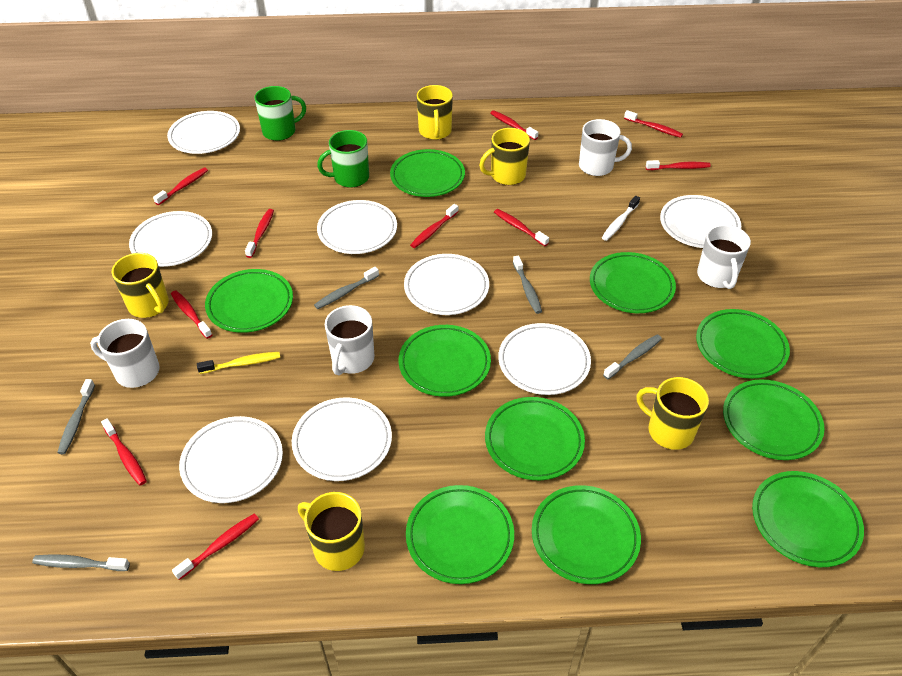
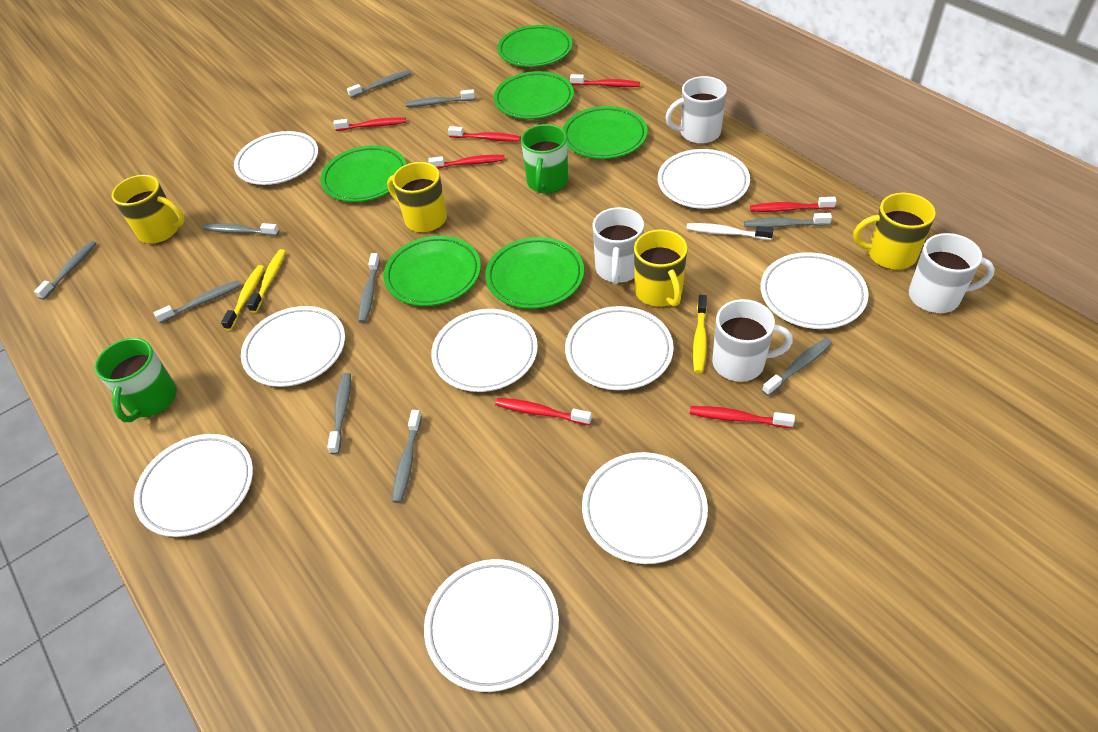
green plate: [205,269,293,333] [390,149,465,197] [399,325,491,397] [406,485,514,584] [485,397,585,480] [532,485,641,584] [590,252,676,313] [696,309,790,379] [723,380,825,460] [752,471,864,567] = 10 -> [320,146,406,202] [384,236,481,306] [485,237,584,309] [494,71,574,119] [497,25,572,67] [563,106,648,159] = 6
grey toothbrush: [32,554,130,571] [57,379,95,454] [314,267,379,309] [513,255,542,314] [603,334,662,379] = 5 -> [34,241,97,300] [154,280,241,323] [203,223,279,236] [327,373,351,454] [347,70,411,98] [358,253,380,323] [392,410,422,503] [406,89,475,107] [744,213,832,228] [762,338,832,396] = 10
red toothbrush: [101,418,147,486] [153,167,208,205] [171,290,212,339] [172,513,259,580] [245,209,274,258] [410,204,459,248] [490,110,538,140] [494,209,549,246] [624,110,683,138] [646,160,711,170] = 10 -> [333,117,406,131] [428,155,505,169] [448,126,521,142] [495,398,592,425] [570,74,640,87] [690,406,795,428] [750,197,837,212] = 7
white plate: [129,211,212,267] [167,111,240,154] [179,416,283,503] [292,398,392,481] [317,200,397,254] [404,254,489,315] [498,323,591,395] [660,195,741,248] = 8 -> [134,434,253,537] [234,131,318,185] [241,306,345,387] [424,559,559,692] [431,309,538,392] [565,306,674,390] [582,452,708,564] [658,149,750,209] [760,252,869,329] = 9
yellow mug: [112,253,169,318] [298,492,365,571] [417,85,453,140] [479,128,530,185] [636,377,709,450] = 5 -> [112,175,185,244] [387,162,447,233] [634,229,687,307] [853,192,936,270] = 4
yellow toothbrush: [197,352,280,374] = 1 -> [221,265,265,330] [247,249,286,313] [693,295,707,373] = 3

